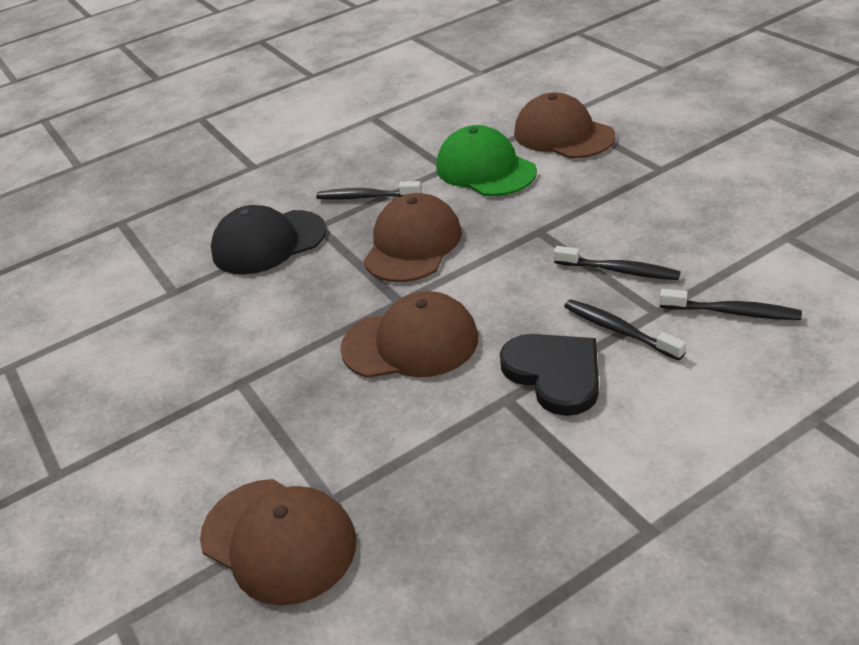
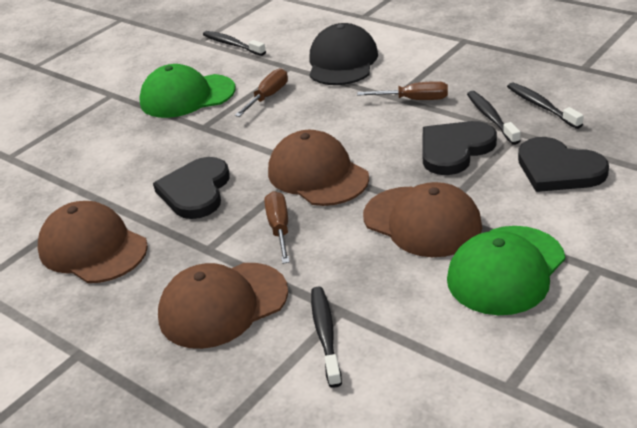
black heart: [500,334,599,416] = 1 -> [153,157,230,219] [422,121,497,175] [518,137,609,192] = 3
brown screwdriver: none = 0 -> [235,68,288,117] [264,191,290,264] [357,81,448,100] = 3
green cap: [436,125,537,196] = 1 -> [139,64,236,118] [447,226,565,315] = 2

